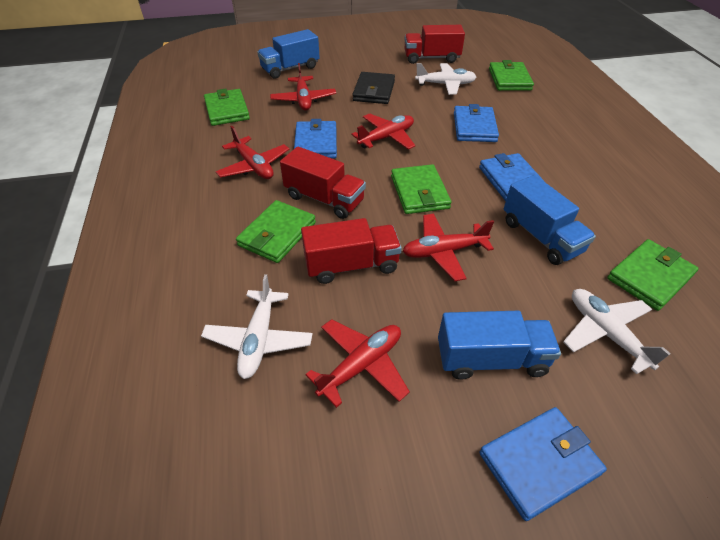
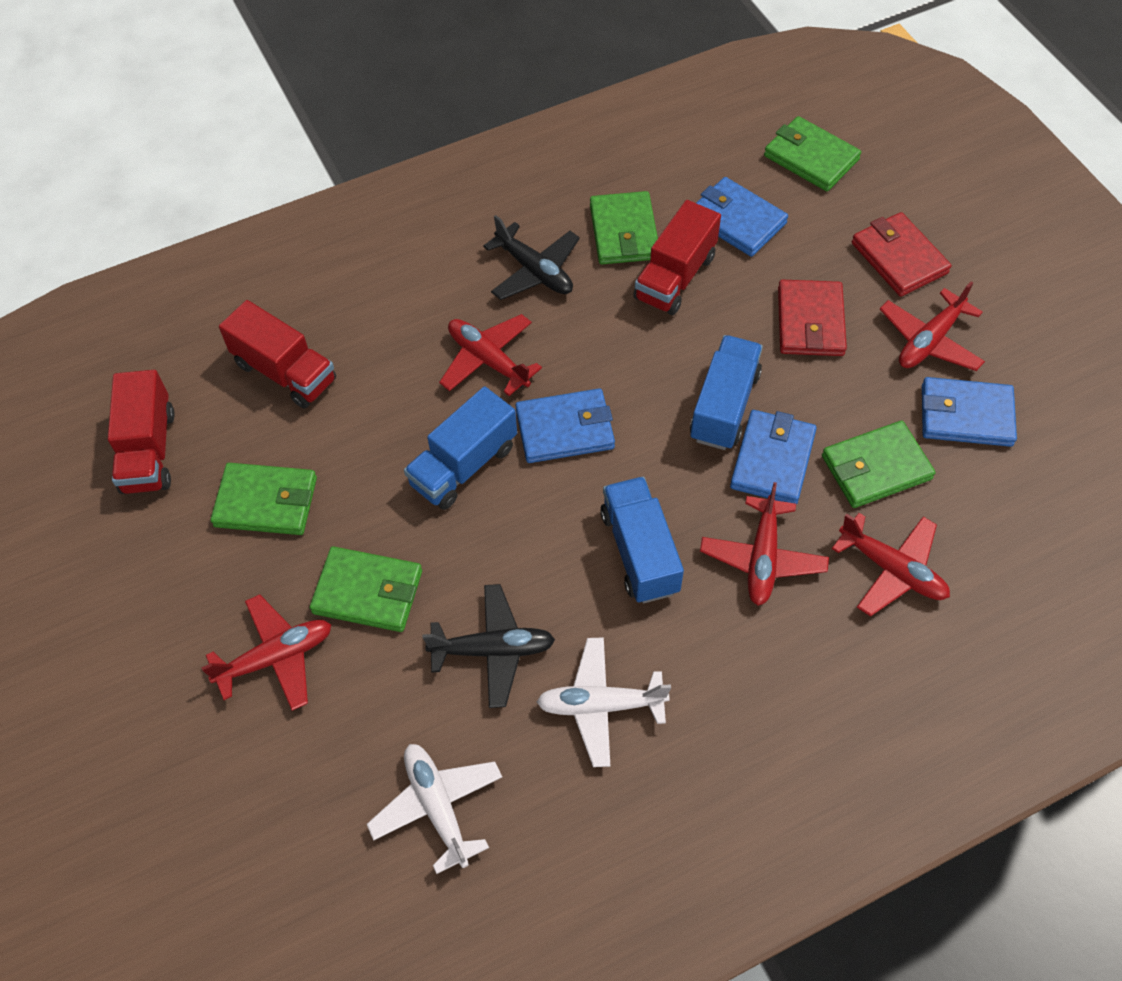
black plane: none = 0 -> [423,584,555,708] [483,215,580,300] = 2
black wallet: [352,72,395,104] = 1 -> none = 0
red wallet: none = 0 -> [778,280,847,356] [852,212,951,297] = 2
white plane: [201,274,313,379] [415,63,476,95] [563,289,670,374] = 3 -> [367,744,502,874] [537,637,671,767] = 2

